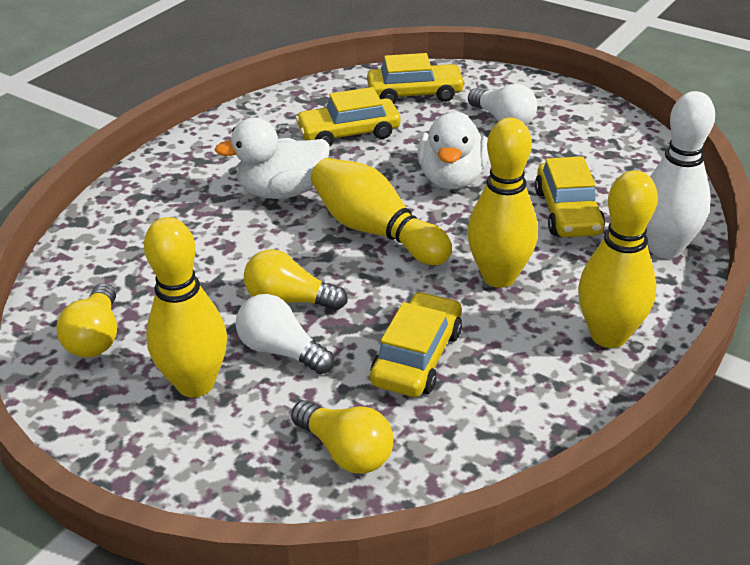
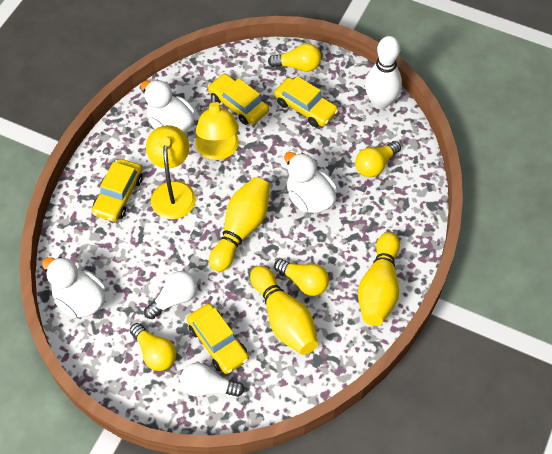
white duck: [214,117,330,199] [418,111,489,189] = 2 -> [42,257,105,318] [141,80,195,133] [284,152,337,213] = 3
yellow bowling pin: [144,217,227,398] [311,158,452,265] [467,118,538,288] [578,170,658,348] = 4 -> [209,177,270,272] [250,266,318,355] [358,232,400,326] = 3
yellow lamp: none = 0 -> [146,125,196,219] [195,94,239,160] = 2
yellow light bulb: [56,283,117,358] [244,249,348,310] [291,400,394,474] = 3 -> [130,323,176,371] [268,43,321,72] [274,259,329,296] [355,141,401,177] = 4

